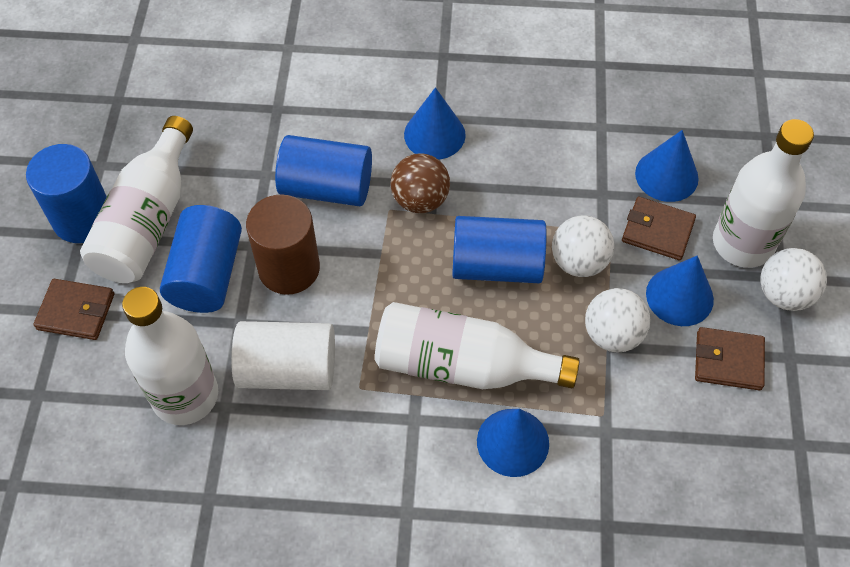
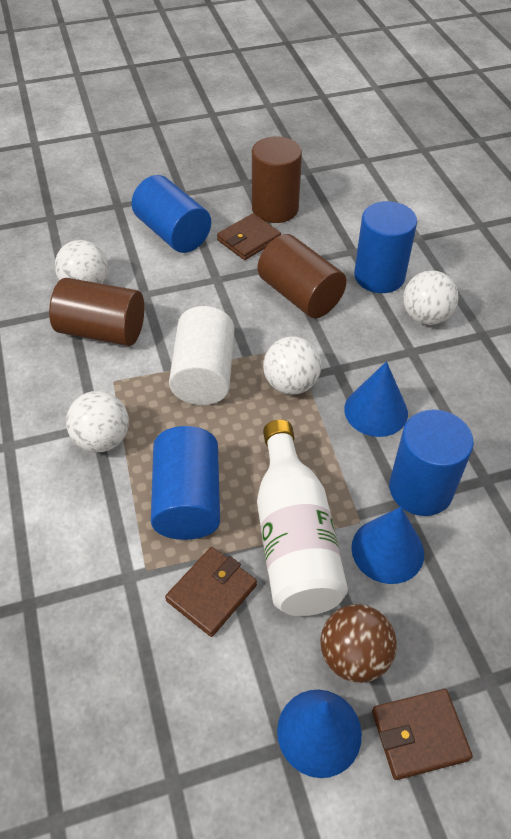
blue cone: [404,87,466,160] [477,409,549,477] [635,130,699,202] [646,256,714,326] = 4 -> [277,690,362,778] [344,361,408,437] [351,507,424,584] = 3
brown cylinder: [246,195,320,295] = 1 -> [49,278,144,346] [252,137,302,223] [258,234,347,318] = 3
white ball: [552,215,614,277] [585,288,651,353] [760,248,827,311] = 3 -> [55,240,108,284] [66,391,129,453] [263,336,321,394] [403,270,458,325] = 4
white bottle: [80,116,193,283] [122,287,218,425] [375,302,579,389] [713,119,814,268] = 4 -> [257,420,348,616] = 1

